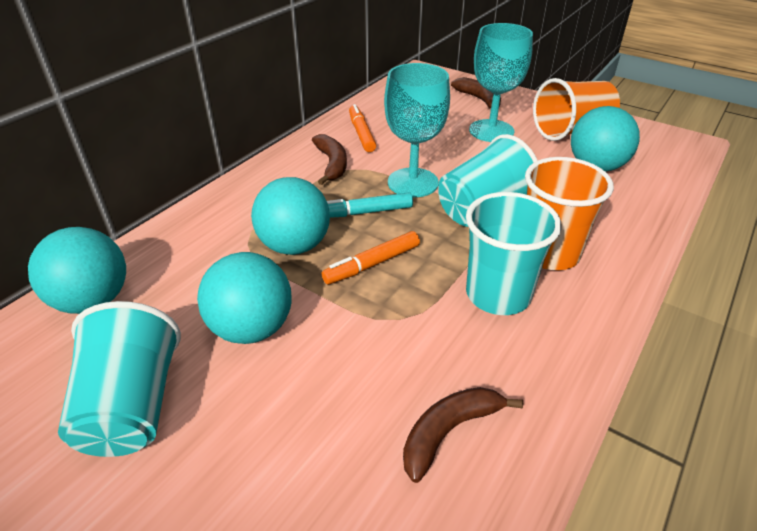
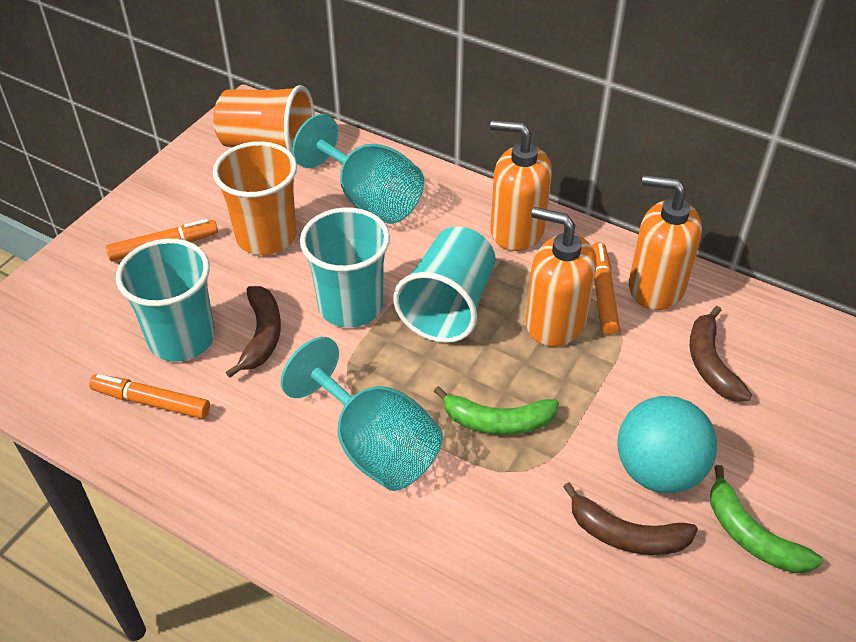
green banana: none = 0 -> [434,386,559,435] [710,465,823,573] = 2
orange marker: [322,231,420,284] [349,104,376,152] = 2 -> [89,374,210,419] [106,219,218,261] [592,242,620,335] = 3
orange soap dispenser: none = 0 -> [490,120,552,251] [526,207,597,347] [629,175,702,310] = 3
turquoise ball: [28,227,126,314] [197,252,292,344] [251,177,330,255] [571,106,640,172] = 4 -> [617,396,717,493] = 1
turquoise marker: [327,193,413,218] = 1 -> none = 0

